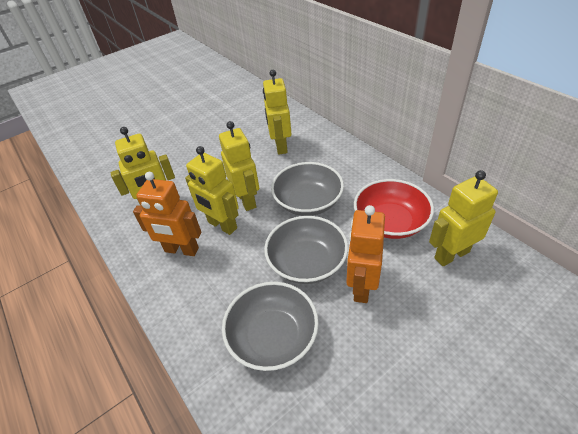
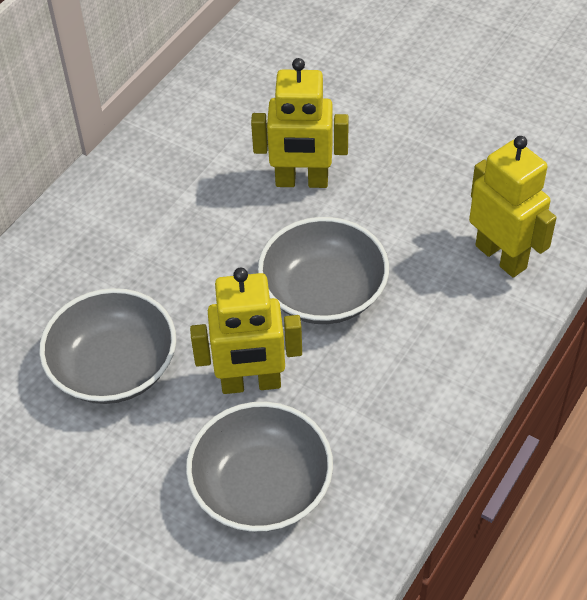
orange robot: [133,172,201,256] [346,205,385,303] = 2 -> none = 0
red bowl: [354,179,434,239] = 1 -> none = 0
yellow robot: [110,127,175,206] [185,146,239,235] [219,121,259,211] [263,70,291,155] [429,170,498,266] = 5 -> [190,268,302,394] [251,58,349,188] [469,136,557,278] = 3

